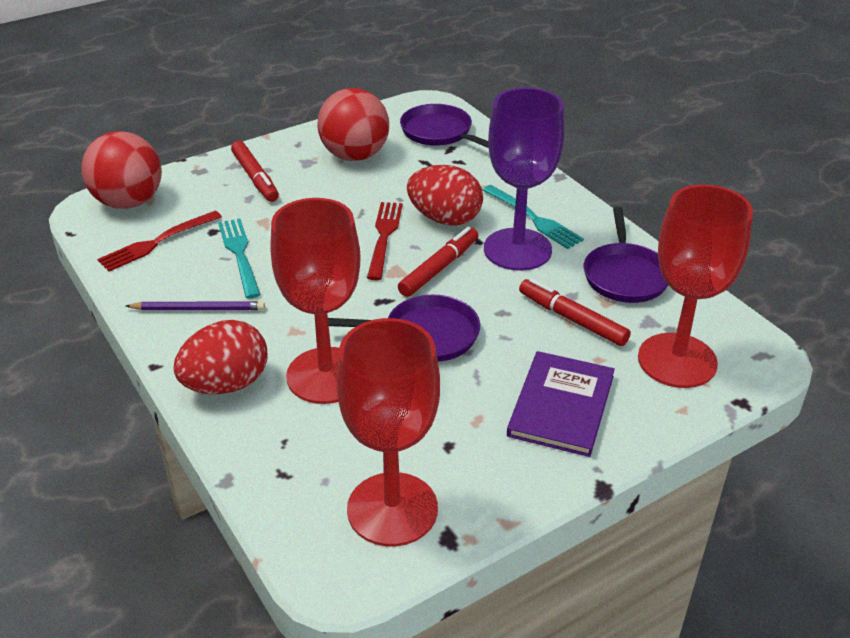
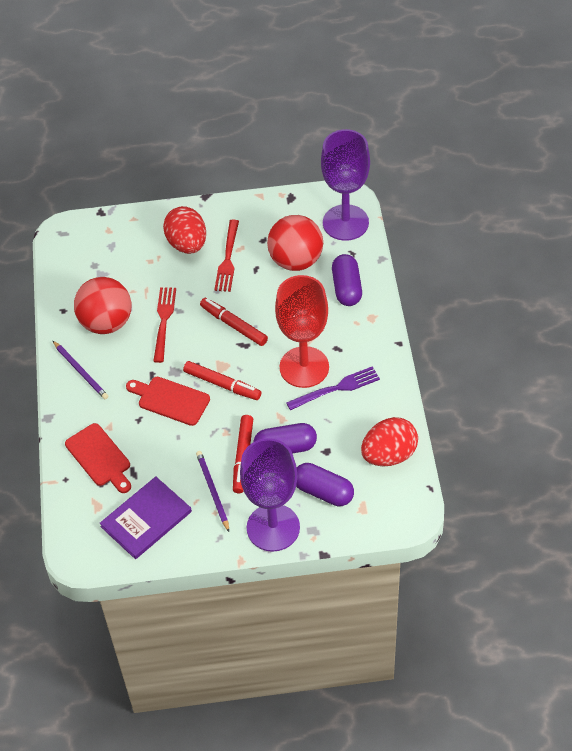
purple capsule: none = 0 -> [253,423,317,454] [296,463,354,506] [332,254,362,306] = 3
purple fork: none = 0 -> [286,366,380,410] = 1
purple goblet: [484,87,564,271] = 1 -> [240,438,300,552] [321,129,370,241] = 2
purple pan: [328,295,480,362] [400,104,489,148] [584,207,668,303] = 3 -> none = 0
purple pencil: [126,301,265,310] = 1 -> [52,340,108,399] [196,451,229,532] = 2
red cutting board: none = 0 -> [65,423,131,493] [126,377,210,426] = 2
red goblet: [271,198,361,404] [336,318,440,546] [638,184,753,388] = 3 -> [275,275,329,388] = 1
turquoise fork: [218,219,261,298] [483,185,584,249] = 2 -> none = 0

